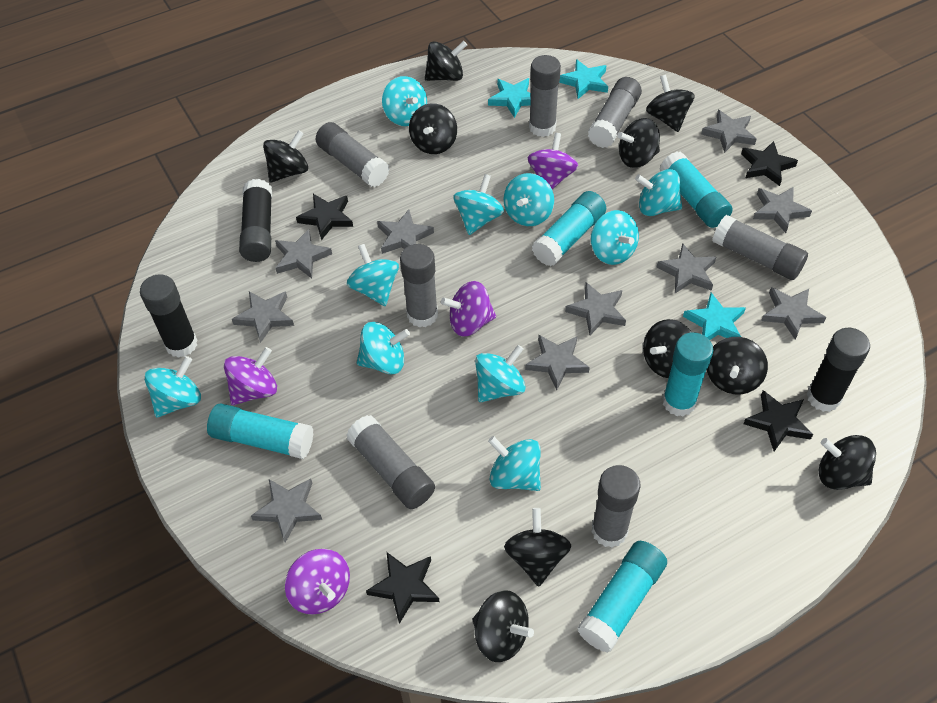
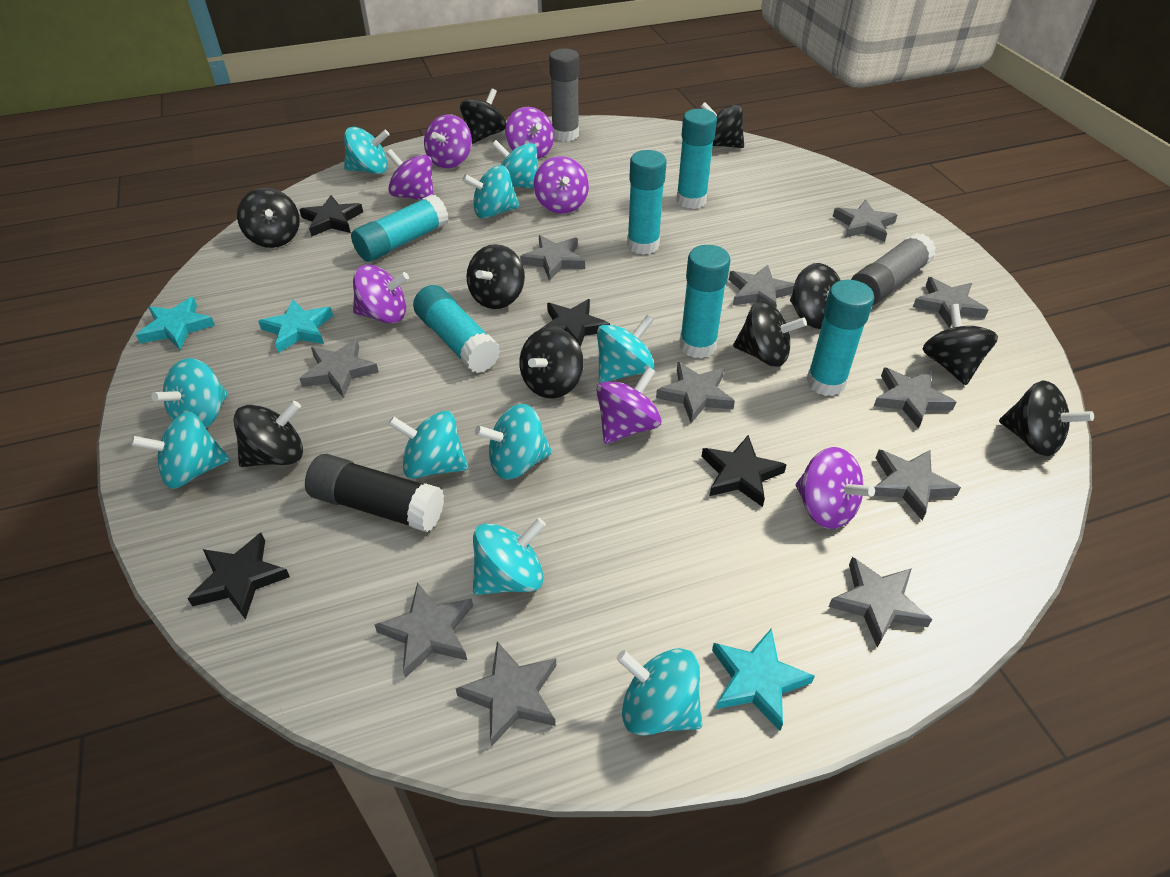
black glue stick: [140,274,197,358] [239,179,272,262] [807,328,870,412] = 3 -> [305,454,444,532] = 1
grey glue stick: [316,122,389,187] [346,415,435,509] [400,244,438,327] [529,55,561,137] [588,77,642,148] [592,465,640,548] [712,215,808,280] = 7 -> [549,49,579,141] [851,233,936,305] = 2
grey star: [232,291,294,343] [251,479,322,543] [275,229,332,278] [377,210,434,254] [525,335,590,390] [565,282,626,335] [656,243,716,293] [701,110,757,153] [753,187,812,233] [761,287,826,340] = 10 -> [299,339,379,398] [374,582,473,678] [456,641,556,747] [520,235,585,281] [656,362,735,423] [729,265,795,308] [828,557,932,647] [833,200,897,242] [874,368,956,429] [874,450,961,520] [913,277,989,328] = 11
purple spinning top: [224,347,277,405] [285,549,350,615] [441,281,496,337] [528,133,578,190] = 4 -> [353,265,409,324] [386,149,434,200] [424,114,472,168] [505,107,554,159] [534,156,589,214] [596,367,662,444] [796,447,875,529] = 7
turquoise glue stick: [207,403,314,459] [532,191,606,266] [578,541,667,653] [660,151,732,228] [663,333,713,417] = 5 -> [351,194,448,262] [413,285,500,373] [627,150,666,255] [676,109,717,209] [680,245,730,359] [806,280,874,396] = 6

